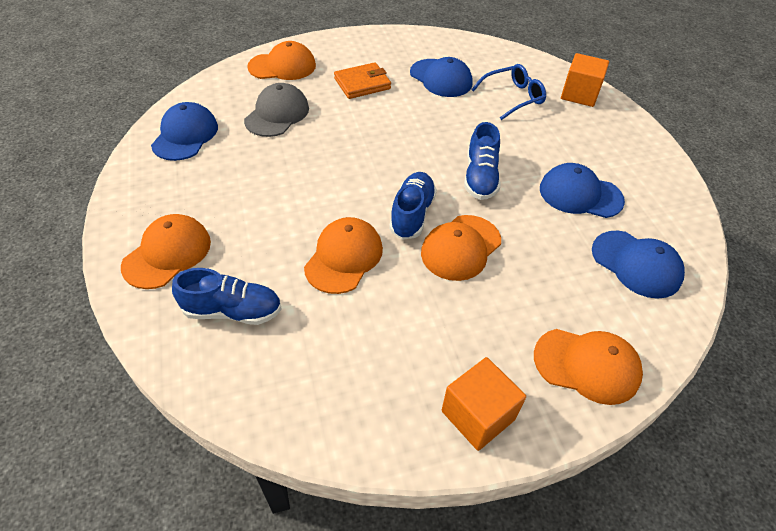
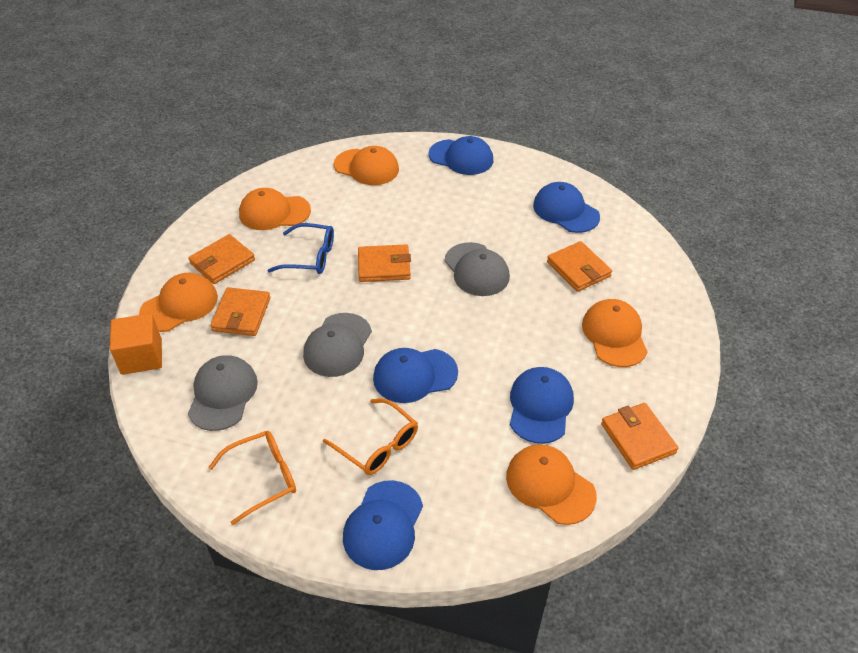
blue cap: [151,102,218,161] [410,57,473,97] [540,163,625,218] [592,231,685,299] = 4 -> [343,480,423,570] [373,348,458,403] [429,136,493,175] [510,367,574,444] [533,182,600,233] = 5
blue shoe: [172,268,282,325] [389,172,437,240] [464,122,501,200] = 3 -> none = 0
grey cap: [244,83,309,137] = 1 -> [188,355,258,431] [303,313,372,377] [444,242,510,296] = 3
orange cube: [442,357,526,451] [561,53,609,107] = 2 -> [110,313,162,375] = 1
orange glasses: none = 0 -> [208,431,296,525] [323,398,418,475] = 2
orange wallet: [334,62,391,99] = 1 -> [188,234,255,284] [210,287,270,336] [358,244,411,282] [547,241,612,292] [601,403,678,470] = 5

